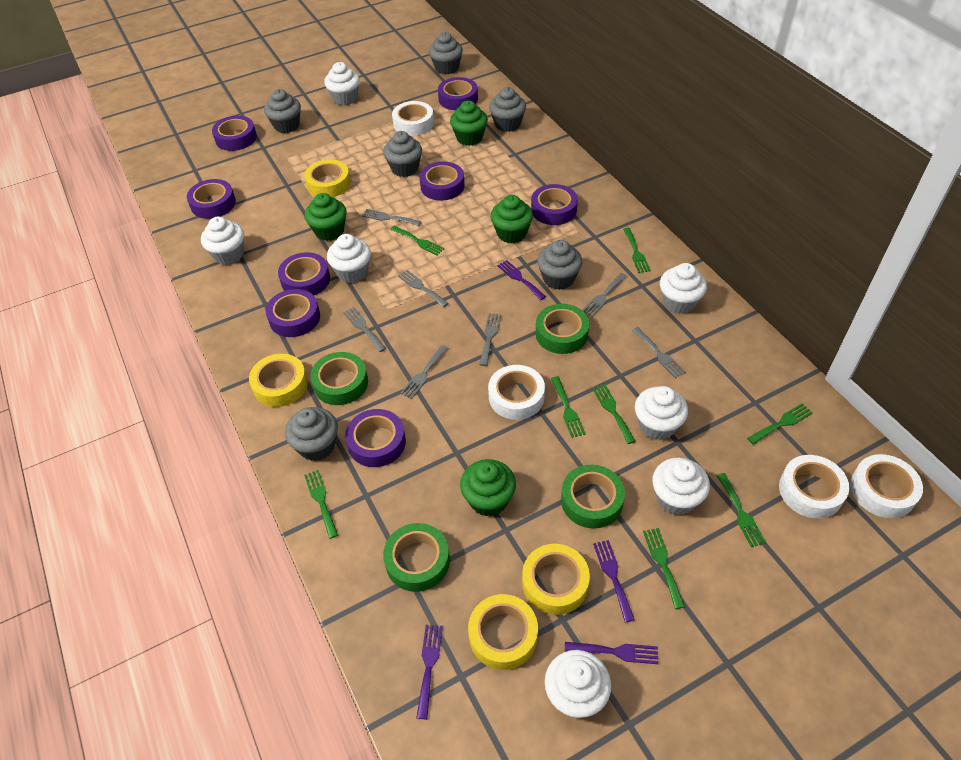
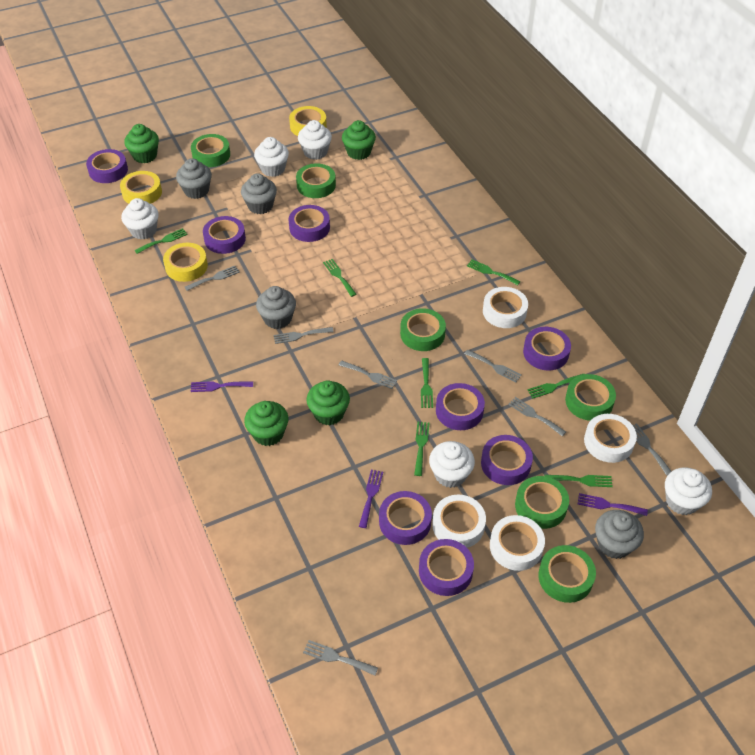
green fork: [304,470,338,539] [390,226,444,255] [551,376,585,438] [592,384,636,444] [623,228,651,273] [643,528,685,609] [716,473,766,547] [747,403,813,445] = 8 -> [135,228,188,254] [323,259,357,297] [414,422,429,476] [421,358,433,408] [467,259,521,285] [527,374,584,398] [544,475,613,487] = 7
green tape: [310,352,368,405] [383,523,450,592] [536,304,589,354] [561,465,625,528] = 4 -> [191,134,230,167] [296,163,336,198] [400,308,446,351] [515,476,569,529] [538,545,596,603] [565,374,616,421] = 6
grey cupcake: [264,89,301,133] [285,407,338,461] [383,131,422,177] [429,32,463,75] [489,87,526,132] [537,240,582,290] = 6 -> [176,158,212,199] [241,173,277,214] [256,286,296,329] [595,510,644,559] = 4
purple fork: [416,625,443,719] [497,260,546,300] [565,642,659,664] [593,540,635,622] = 4 -> [191,381,253,392] [359,470,383,528] [578,493,648,516] = 3
white cupcake: [201,217,244,265] [324,62,360,105] [327,234,371,283] [545,650,611,718] [635,386,688,440] [652,458,710,515] [660,263,707,314] = 7 -> [121,198,159,239] [254,137,289,177] [298,120,332,160] [429,441,475,488] [665,467,712,515] = 5
yellow tape: [249,354,308,407] [304,159,351,197] [468,594,538,670] [522,544,590,615] = 4 -> [120,171,162,204] [163,243,208,282] [289,106,327,136] = 3

